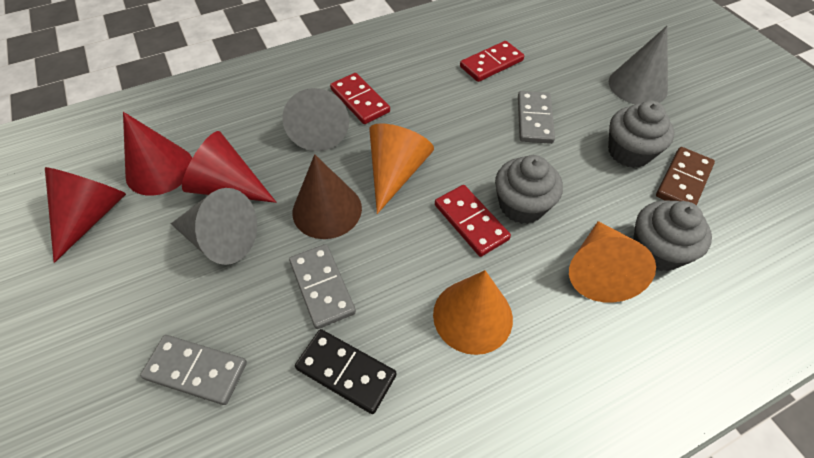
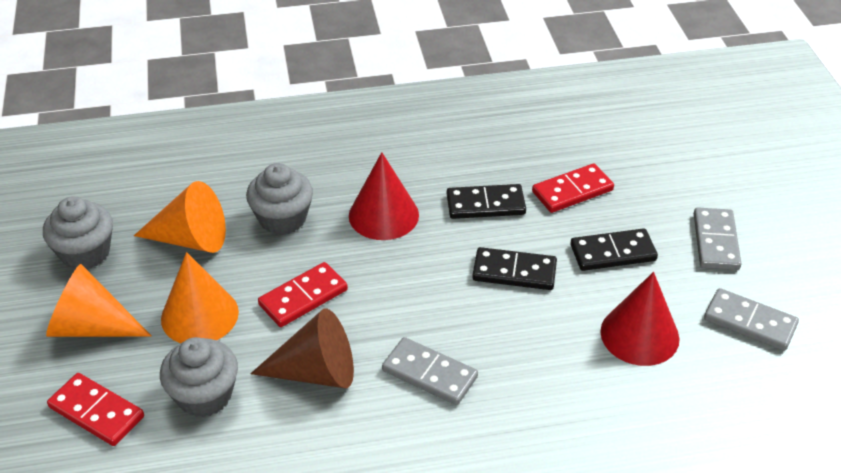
black domino: [295,329,396,414] = 1 -> [447,184,526,219] [472,247,557,290] [570,228,658,271] = 3
brown domino: [656,147,715,206] = 1 -> none = 0
grey cone: [171,188,257,265] [282,88,349,151] [609,26,668,104] = 3 -> none = 0
red cone: [45,167,126,263] [123,112,192,196] [182,131,276,203] = 3 -> [349,152,419,240] [600,272,679,366] = 2

